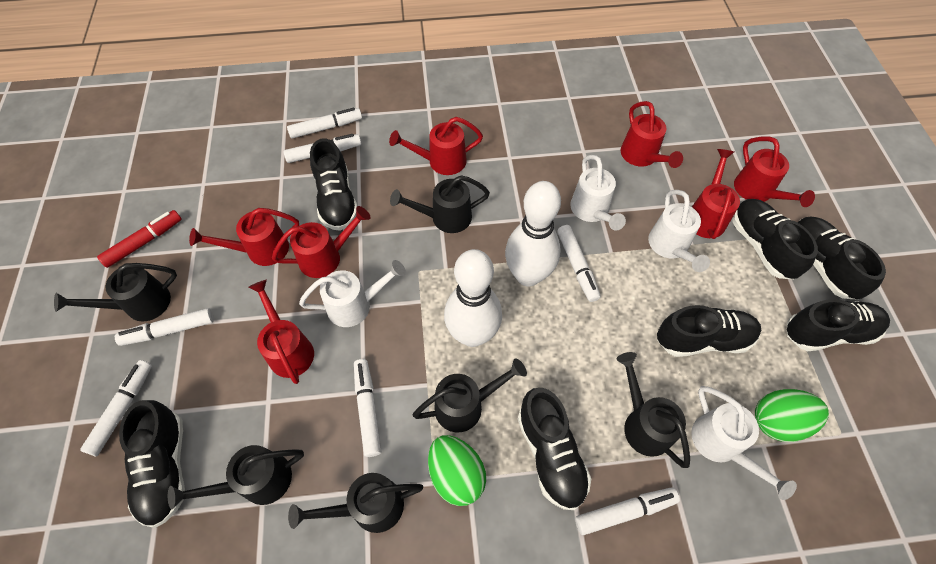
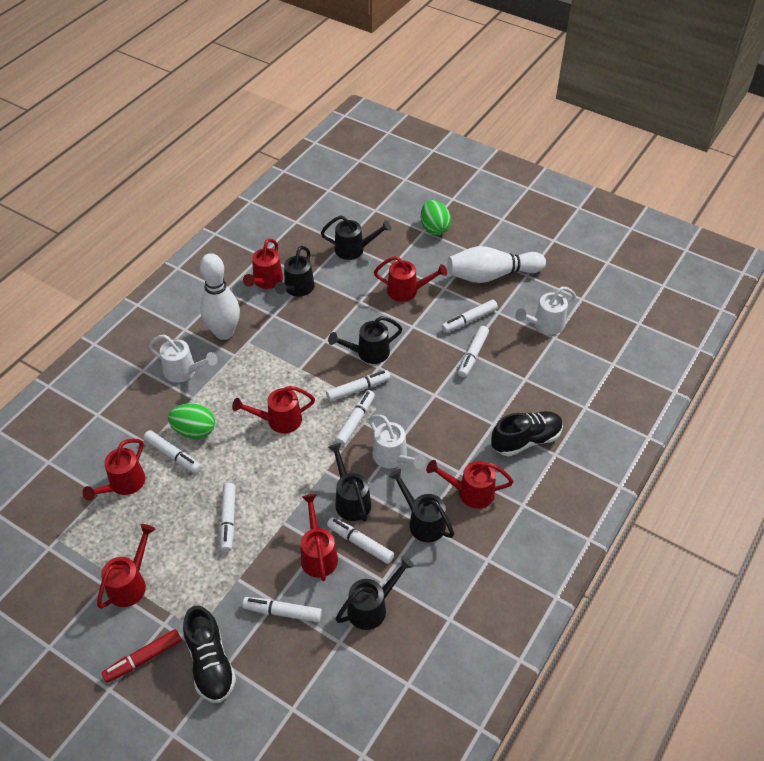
black shoe: [119,400,185,528] [310,138,357,231] [518,388,591,510] [657,305,761,357] [732,199,818,279] [787,299,890,351] [797,217,886,299] = 7 -> [183,605,236,703] [491,411,563,456] = 2
white marker: [80,360,152,456] [115,308,214,346] [284,134,361,163] [287,108,362,139] [354,359,381,457] [557,225,601,302] [575,487,680,535] = 7 -> [143,430,201,473] [220,483,236,552] [242,597,322,622] [326,370,391,402] [327,517,394,564] [335,390,375,446] [441,300,498,333] [458,326,489,377] = 8
white watering can: [299,260,406,327] [570,155,626,231] [648,190,710,272] [691,386,797,500] = 4 -> [149,334,217,383] [369,415,426,469] [515,287,576,335] = 3

